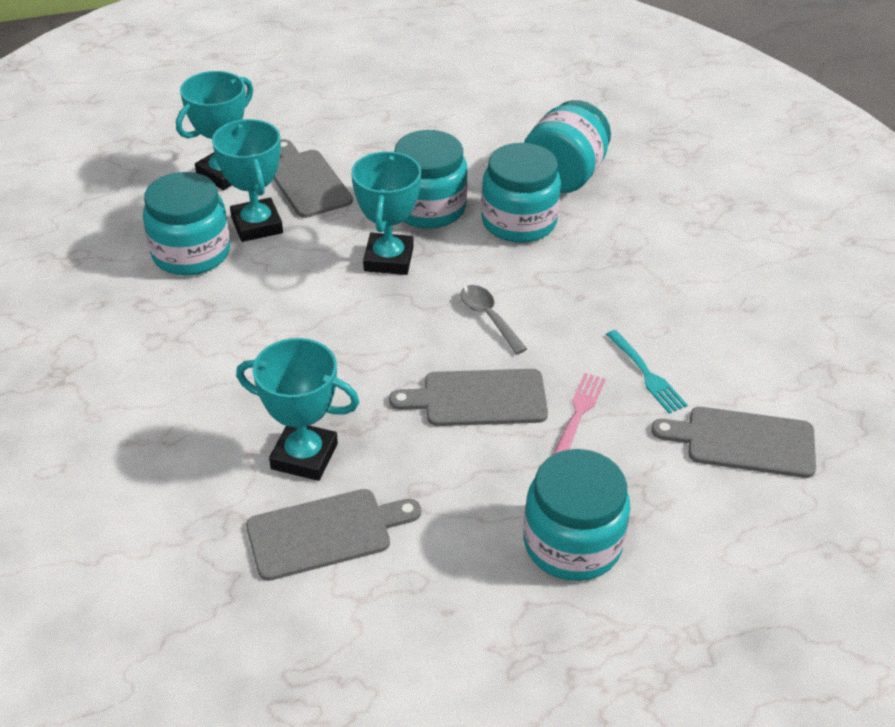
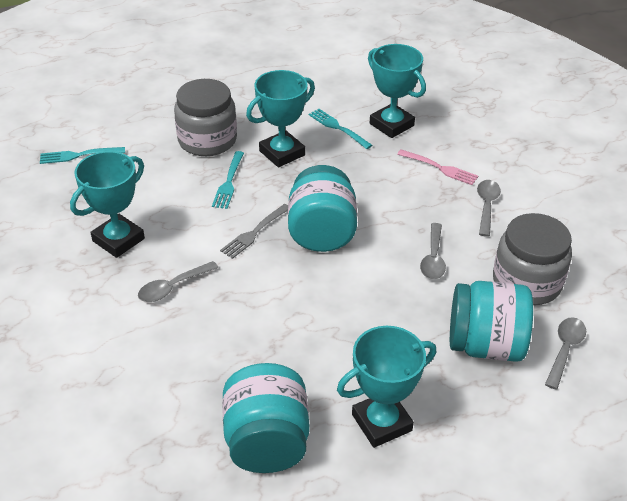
grey cutting board: [246,489,421,581] [273,139,353,218] [389,369,548,426] [651,407,816,478] = 4 -> none = 0
grey fork: none = 0 -> [220,204,288,259] = 1
grey jar: none = 0 -> [174,79,237,156] [493,213,572,305] = 2
grey spoon: [461,285,527,354] = 1 -> [138,261,218,302] [420,223,446,279] [477,180,501,237] [545,317,586,389] = 4
turquoise fork: [606,330,688,414] = 1 -> [40,147,125,164] [212,151,244,209] [309,109,372,149] = 3
turquoise jar: [143,172,230,276] [394,130,468,229] [481,143,561,243] [523,449,630,581] [524,100,611,193] = 5 -> [222,363,310,473] [288,165,357,252] [450,281,533,362] = 3

